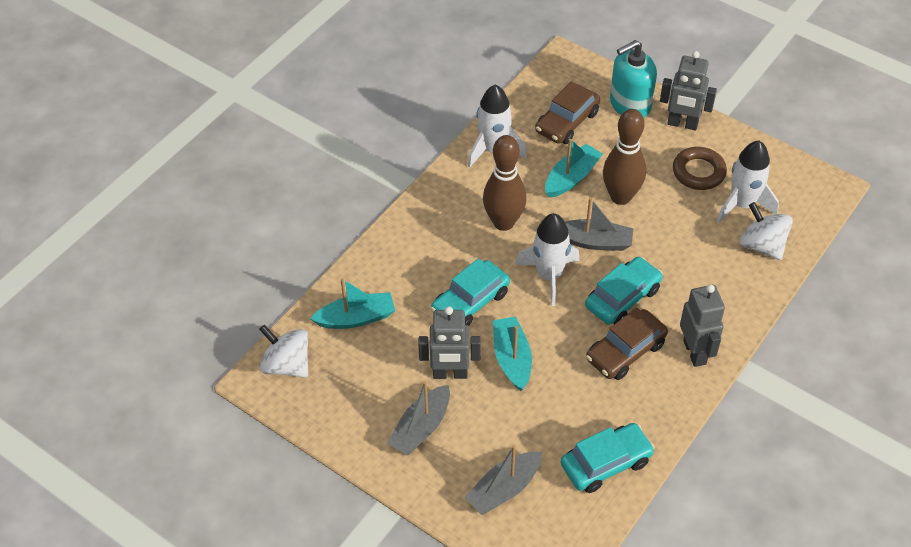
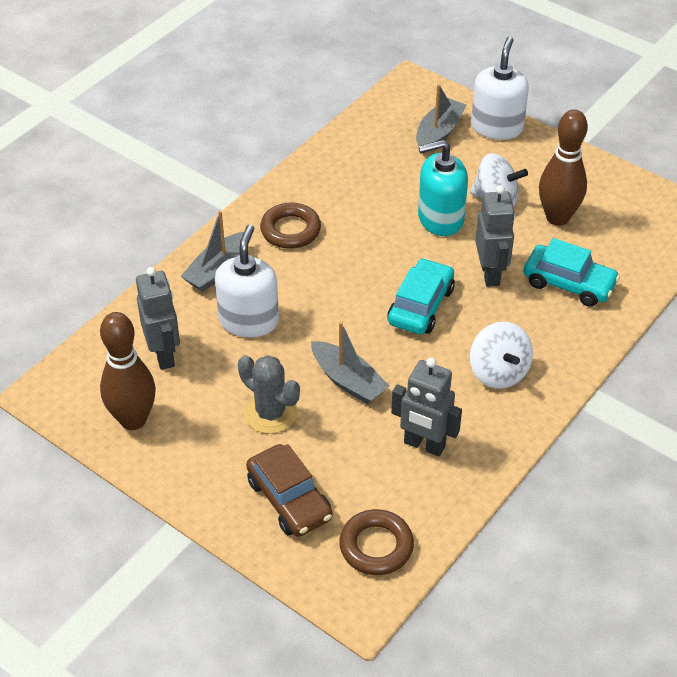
brown car: [535,81,600,144] [586,308,668,380] = 2 -> [246,444,333,537] = 1
brown ring: [673,147,727,190] = 1 -> [260,203,321,249] [339,509,414,575] = 2
grey cactus: none = 0 -> [238,355,300,434] = 1
turquoise boat: [310,278,395,329] [493,317,532,391] [545,139,603,198] = 3 -> none = 0
turquoise car: [431,259,510,326] [561,423,655,493] [585,257,663,325] = 3 -> [387,258,455,334] [524,238,620,307] = 2
white rocket: [468,85,527,168] [515,213,580,306] [717,141,779,223] = 3 -> none = 0
white soap dispenser: none = 0 -> [215,225,279,337] [471,37,529,140] = 2

